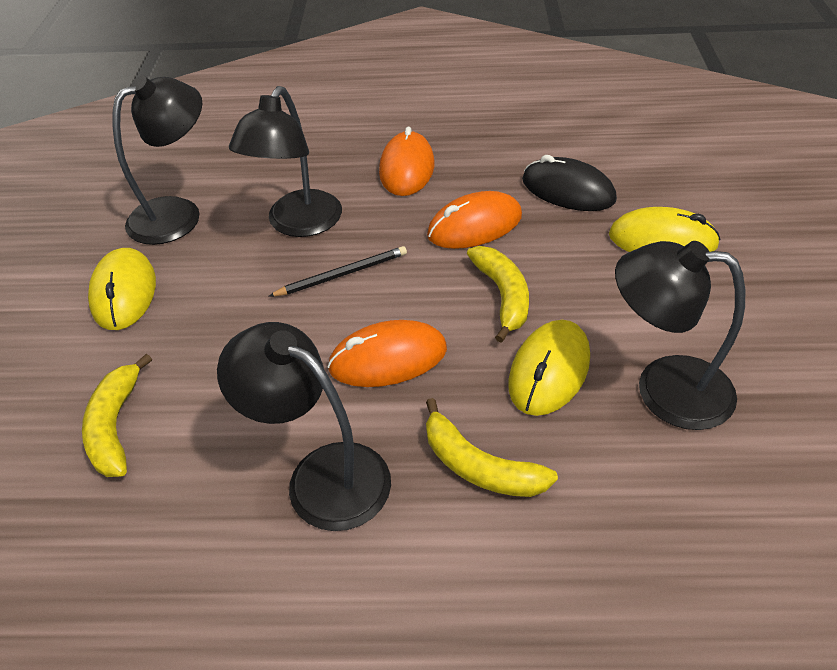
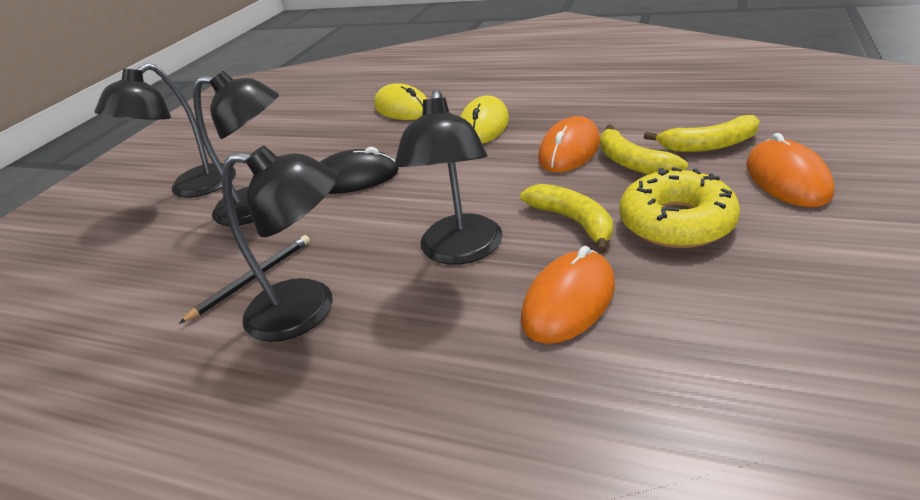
yellow donut: none = 0 -> [619,167,740,248] = 1
yellow mouse: [88,248,156,330] [508,320,590,416] [609,207,721,252] = 3 -> [374,83,427,120] [460,96,509,144] = 2

